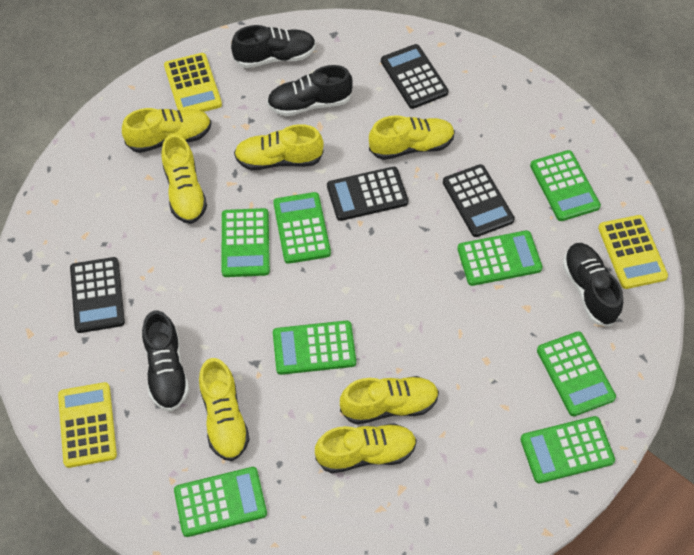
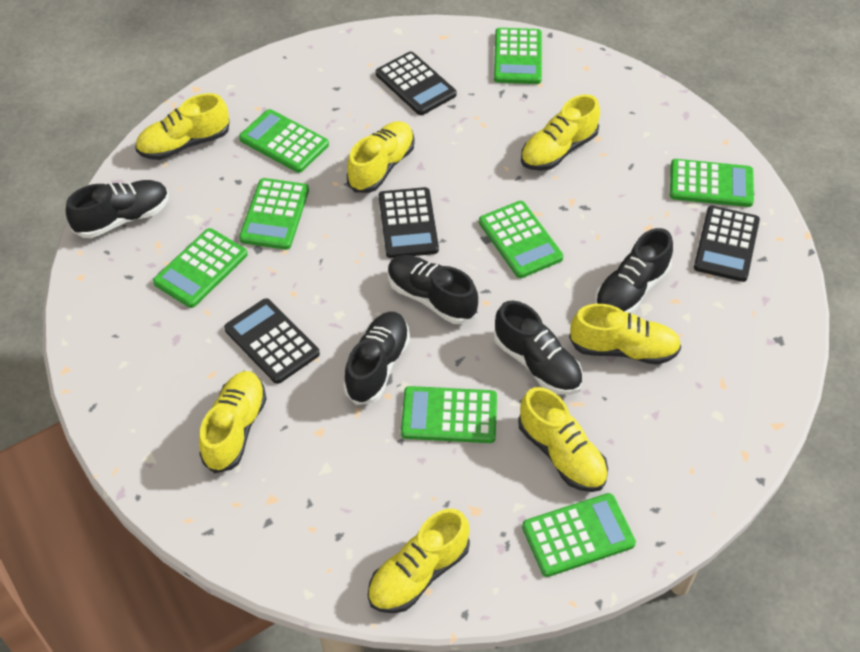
black shoe: [142,311,189,412] [231,25,316,68] [267,65,353,116] [563,243,623,327] = 4 -> [66,180,169,238] [343,312,410,405] [388,255,478,324] [494,301,583,395] [595,228,673,314] = 5
yellow calculator: [58,382,117,468] [164,53,222,112] [598,215,668,289] = 3 -> none = 0

